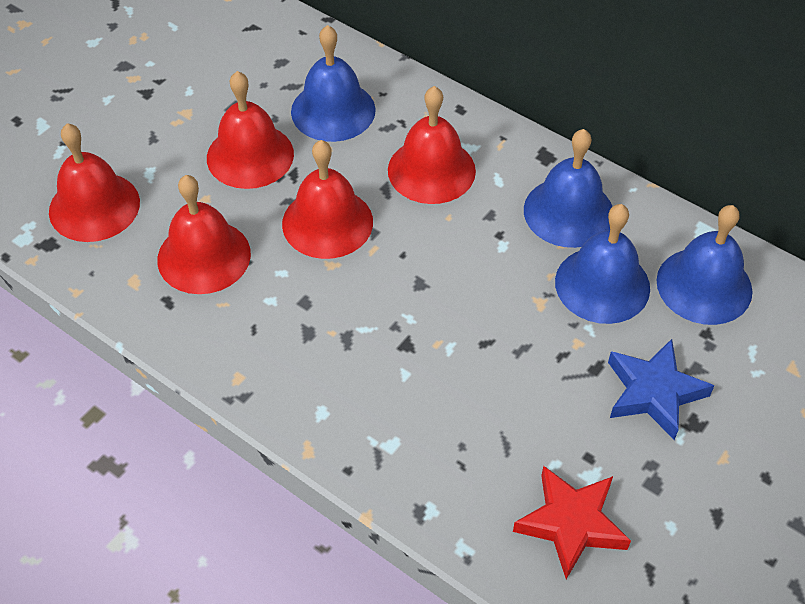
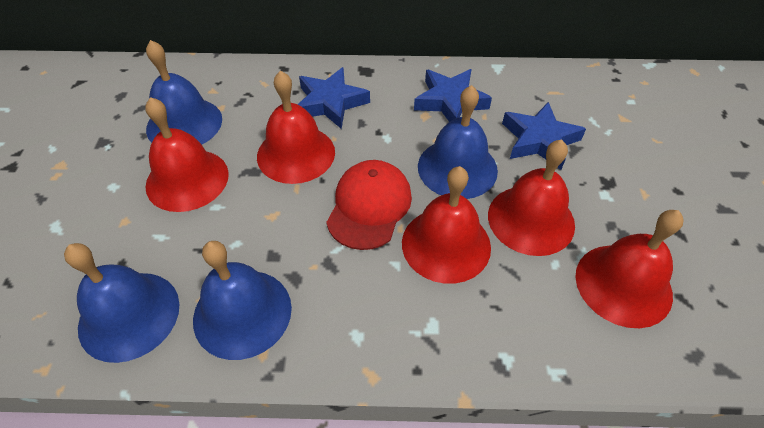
blue star: [608,339,714,440] = 1 -> [298,67,370,129] [414,69,492,122] [502,102,586,170] = 3
red cap: none = 0 -> [326,160,412,250] = 1
red star: [513,466,631,579] = 1 -> none = 0

